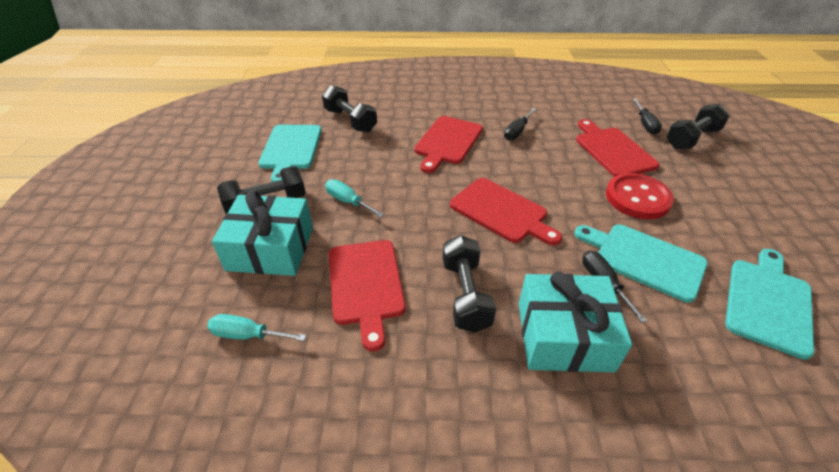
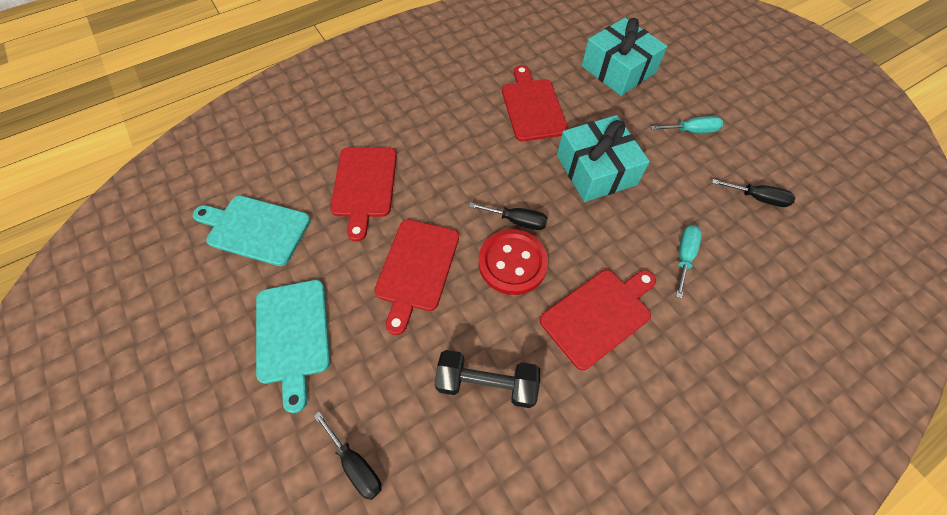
black dumbbell: [217,166,306,214] [322,85,377,133] [443,235,496,333] [666,104,730,149] = 4 -> [435,350,540,408] = 1
turquoise cutting board: [258,125,322,182] [574,224,708,303] [725,249,814,360] = 3 -> [193,196,311,266] [256,280,330,413] = 2

